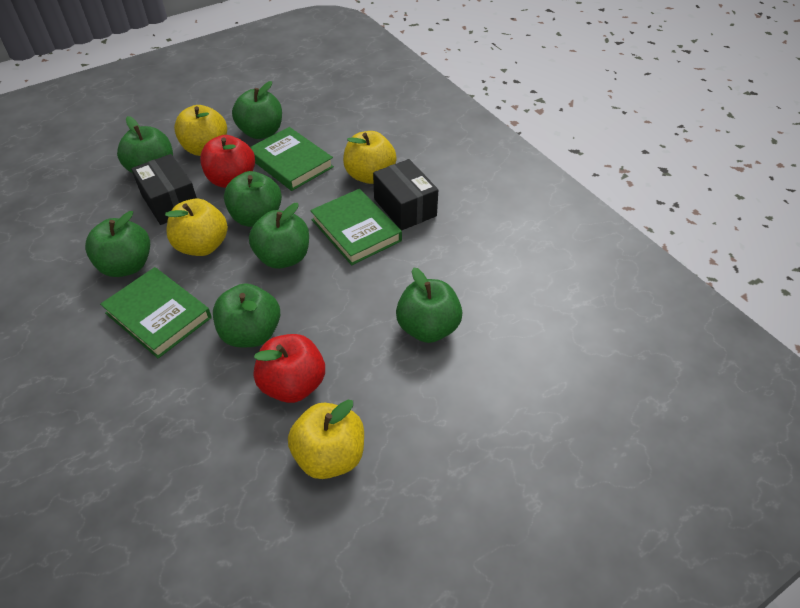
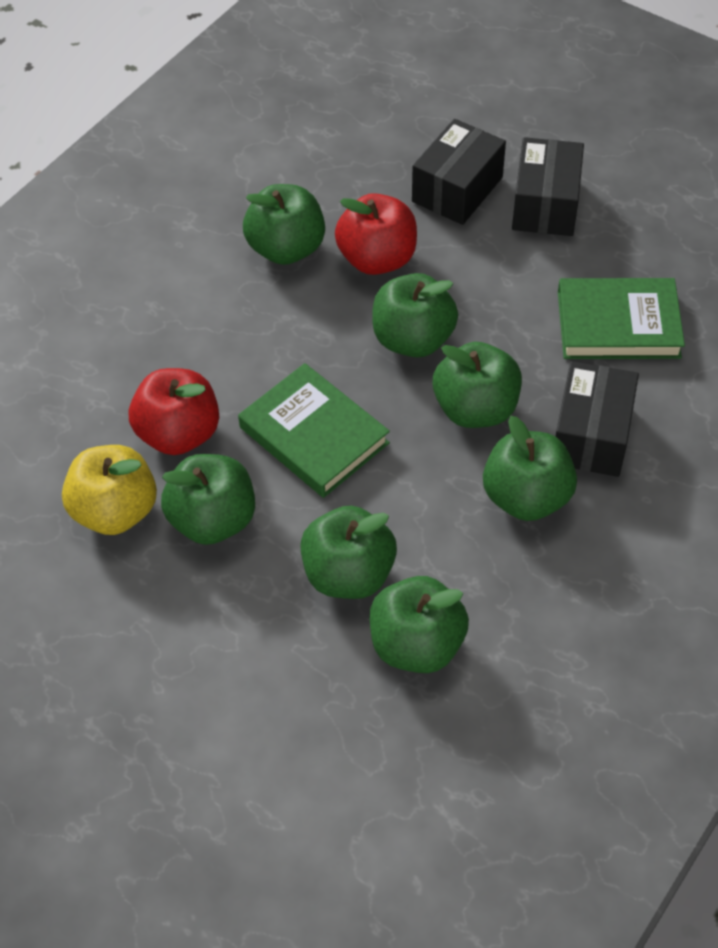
black box: [131,154,197,225] [373,159,438,231] = 2 -> [412,119,506,225] [512,137,584,236] [556,361,639,477] = 3
green book: [100,267,212,358] [250,127,334,191] [310,189,402,265] = 3 -> [238,363,390,498] [558,278,685,359] = 2
yellow apple: [165,199,228,256] [174,105,227,156] [288,400,364,479] [343,131,397,184] = 4 -> [62,445,157,535] = 1

